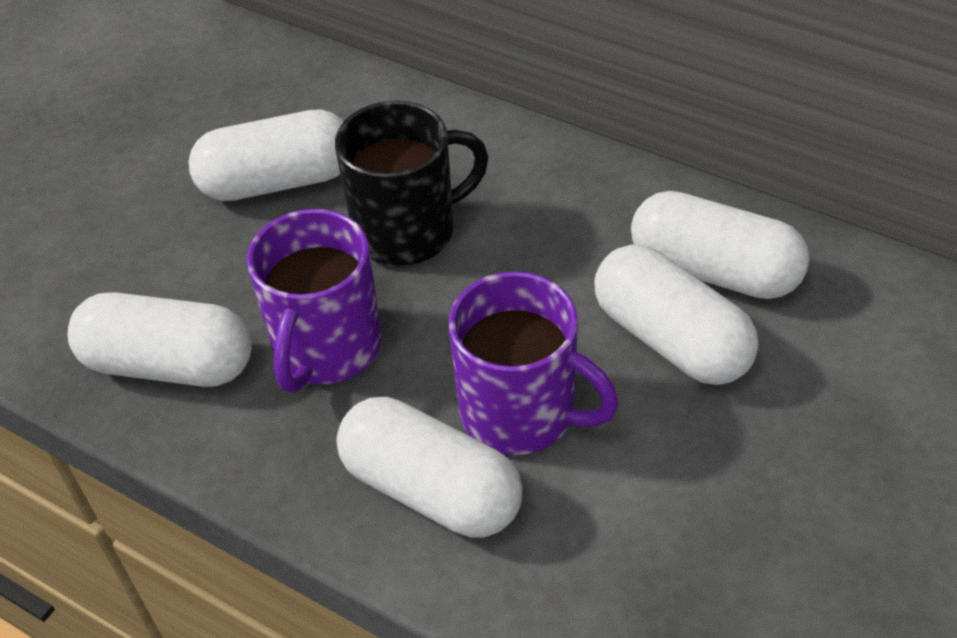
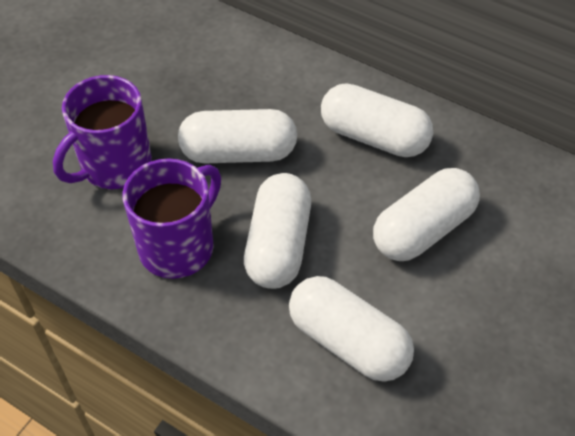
black mug: [335,101,488,266] = 1 -> none = 0

